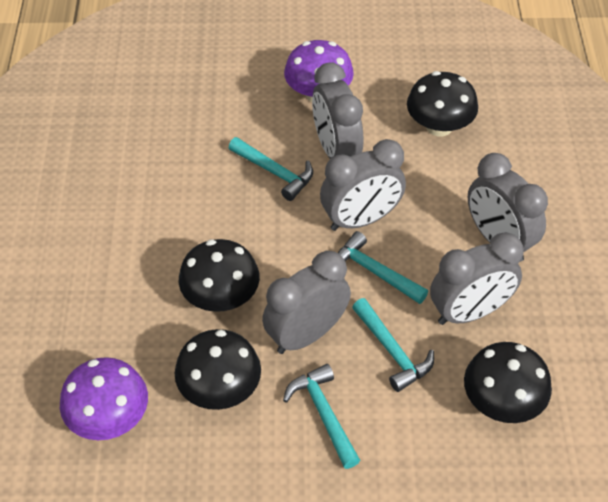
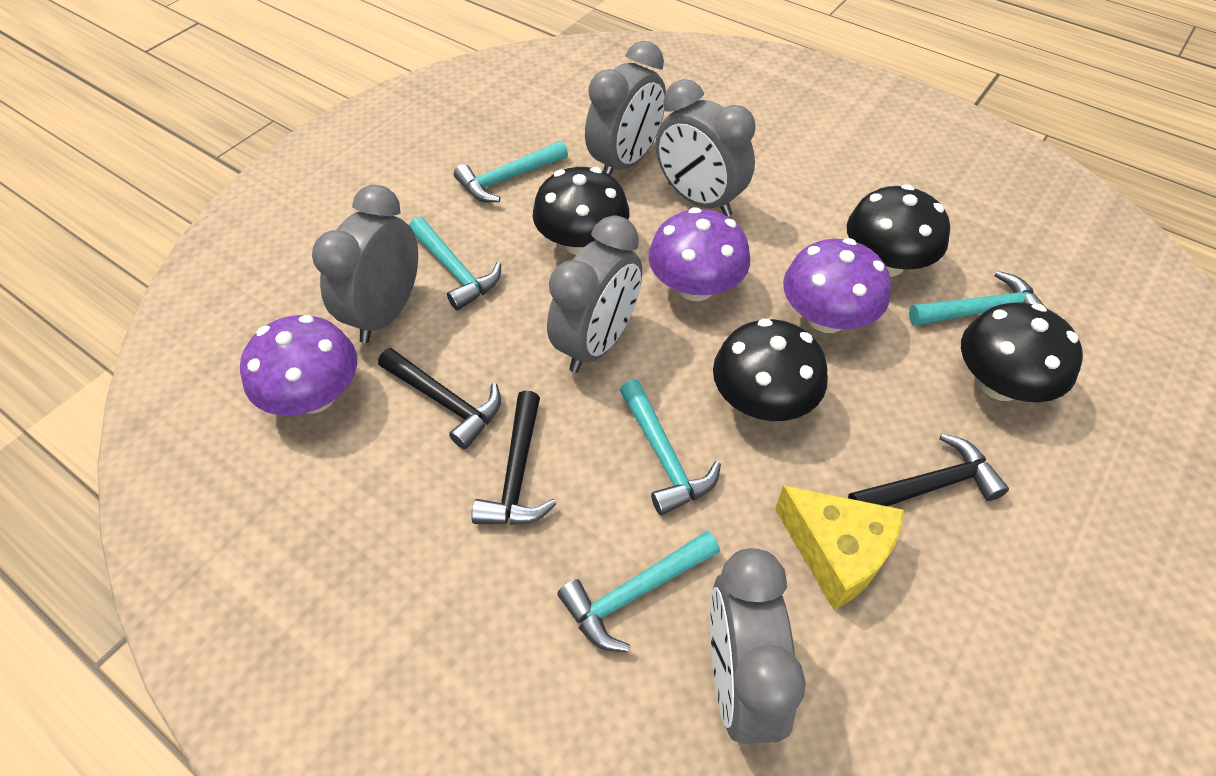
black hammer: none = 0 -> [378,348,501,449] [471,391,556,525] [848,434,1009,506] = 3
purple mushroom: [60,357,148,440] [284,40,354,102] = 2 -> [240,315,357,416] [648,207,750,301] [783,238,891,333] = 3
turquoise hammer: [229,137,313,201] [283,364,360,469] [338,231,428,304] [352,298,434,392] = 4 -> [409,217,501,311] [454,141,568,202] [557,531,720,652] [620,380,721,515] [909,271,1047,326] = 5
yellow cheese: none = 0 -> [775,485,904,610] = 1

